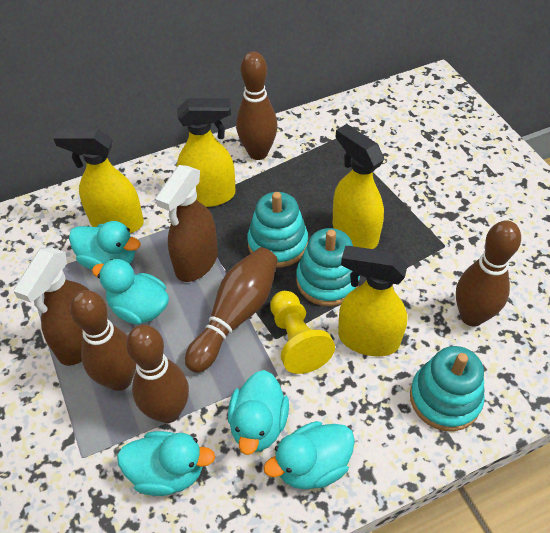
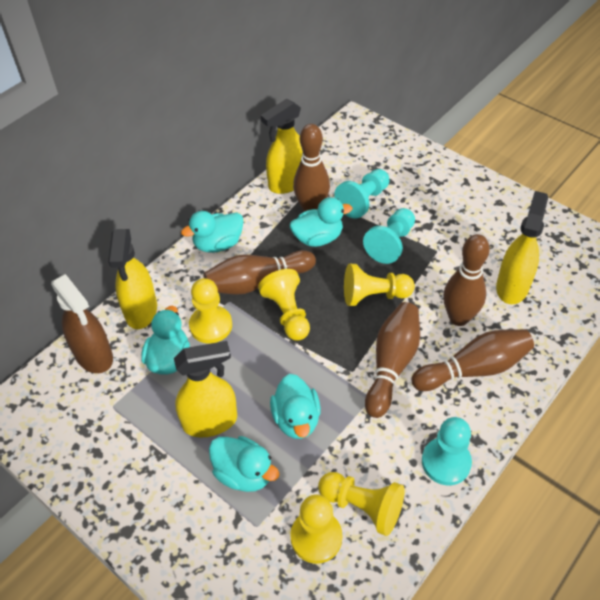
brown spray bottle: [13,248,89,366] [155,165,218,282] = 2 -> [51,274,113,373] = 1
turquoise pawn: none = 0 -> [334,169,389,219] [363,208,415,264] [422,417,472,485] = 3
turquoise stacking toy: [247,192,308,268] [296,228,360,306] [410,346,485,431] = 3 -> none = 0
yellow pawn: [270,291,335,374] = 1 -> [189,278,232,344] [258,269,310,340] [290,494,342,564] [318,472,405,536] [344,264,415,306] = 5

